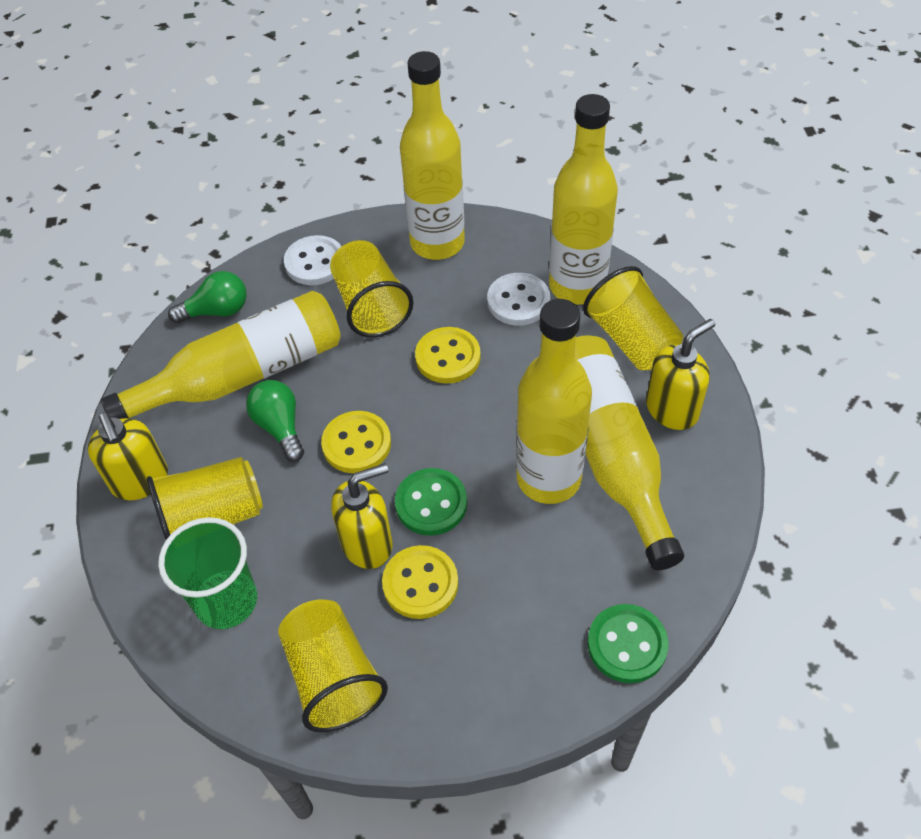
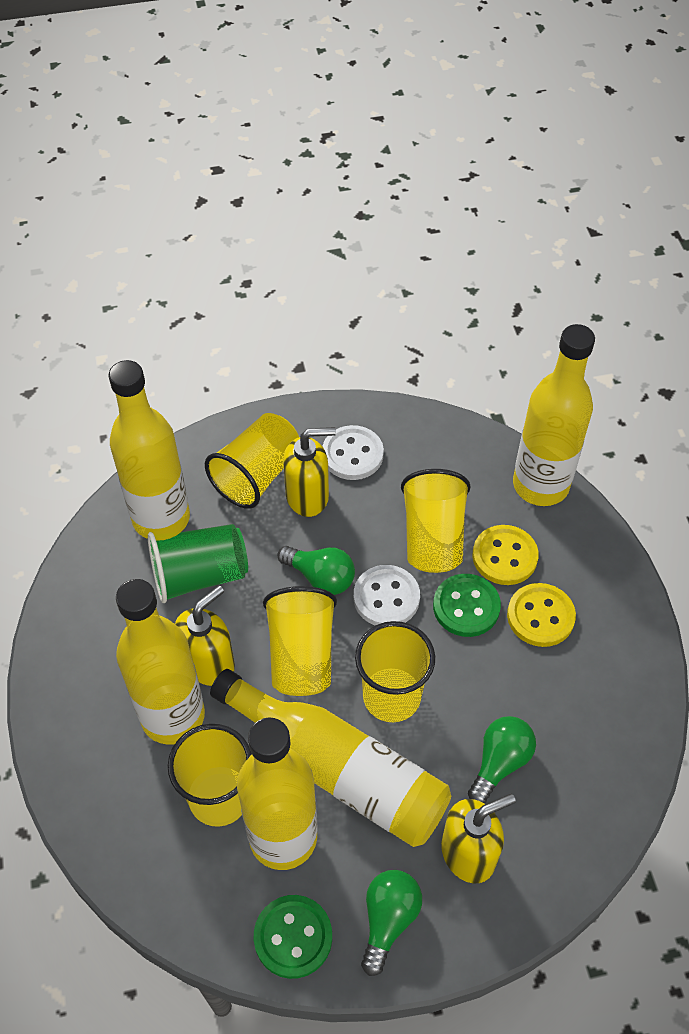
green light bulb: [168,271,247,323] [246,380,304,462] = 2 -> [278,546,355,595] [361,870,422,976] [468,716,536,804] = 3
yellow button: [321,411,391,473] [382,545,458,619] [415,327,481,384] = 3 -> [473,525,539,585] [507,583,576,647] = 2
yellow cup: [147,457,263,540] [278,600,388,732] [330,240,414,337] [583,266,683,370] = 4 -> [168,724,252,827] [205,413,299,509] [263,586,337,696] [355,621,435,722] [401,469,471,573] = 5

